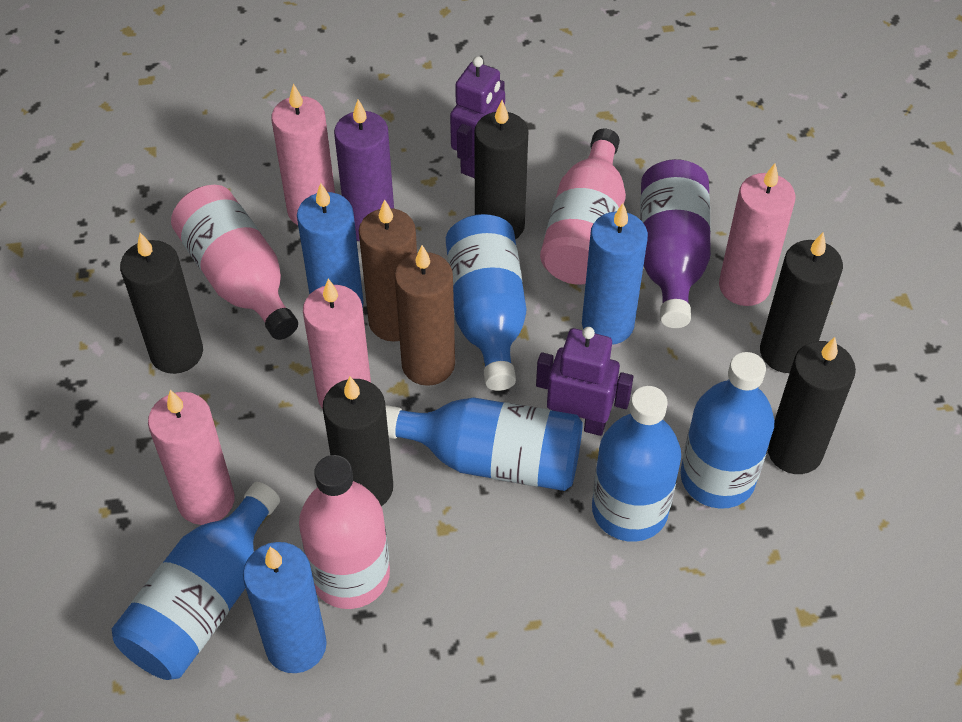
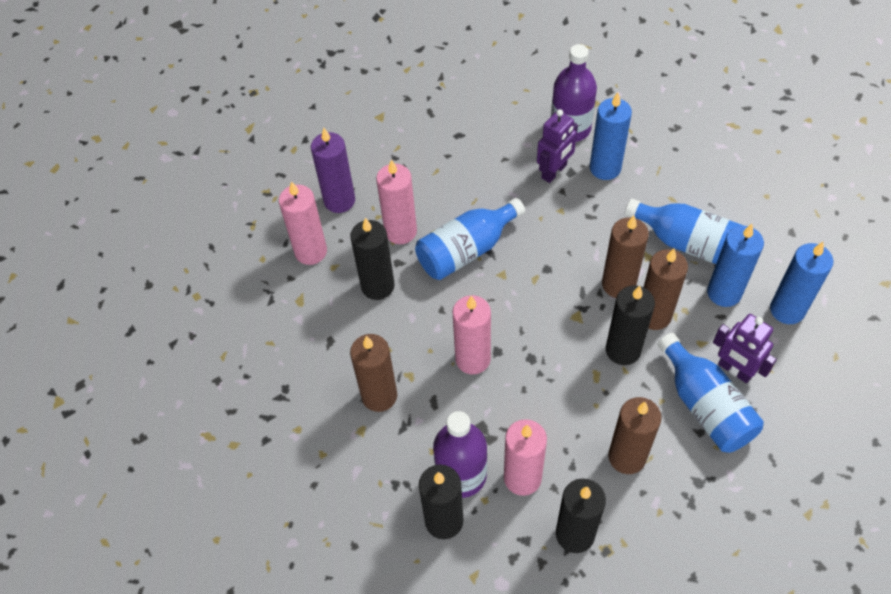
black candle: [120,233,203,374] [323,377,393,506] [474,100,528,239] [760,233,843,373] [768,337,856,474] = 5 -> [350,218,394,300] [419,465,463,539] [556,478,606,553] [606,285,655,365] = 4
blue bottle: [112,482,280,680] [385,397,583,491] [446,214,526,391] [592,386,681,542] [680,352,774,509] = 5 -> [415,198,525,280] [625,199,744,264] [658,333,764,453] = 3
brown candle: [359,199,417,342] [394,245,455,386] = 2 -> [350,334,397,412] [602,215,649,298] [608,397,662,474] [644,248,688,330] = 4
pink bottle: [171,185,298,340] [299,455,390,609] [540,129,626,285] = 3 -> none = 0
purple bottle: [640,159,711,328] = 1 -> [433,411,487,498] [551,44,597,142] = 2

